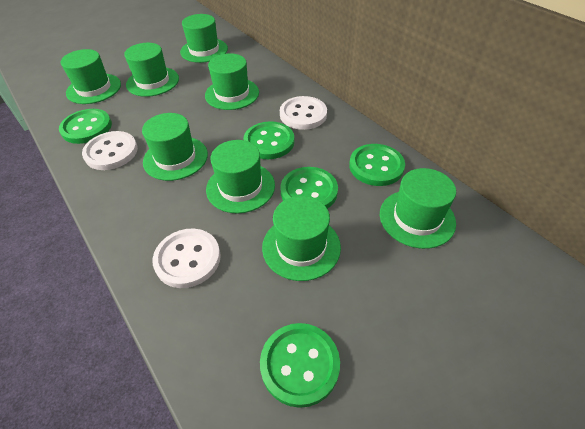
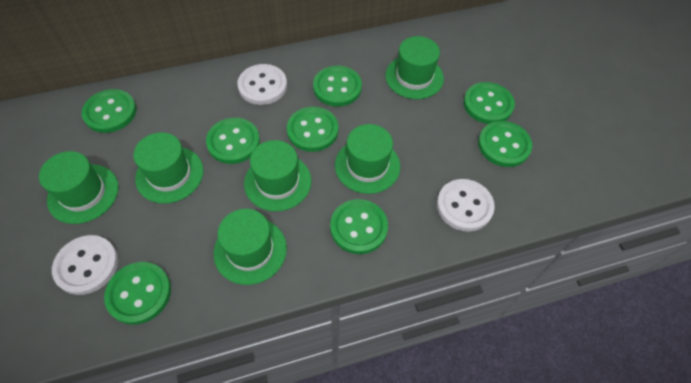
green button: [59,109,112,144] [243,121,294,159] [260,323,340,408] [280,167,338,209] [349,144,405,186] = 5 -> [82,89,137,133] [104,262,171,325] [206,118,260,164] [287,107,338,152] [313,66,362,107] [330,199,388,254] [464,82,515,124] [478,121,532,167] = 8
green hat: [61,49,121,104] [124,43,179,97] [142,113,208,181] [180,14,228,63] [205,53,259,110] [206,140,275,214] [262,196,341,281] [380,168,456,249] = 8 -> [39,151,119,224] [133,132,204,203] [213,209,287,285] [244,140,311,211] [335,124,400,194] [385,36,444,99] = 6

